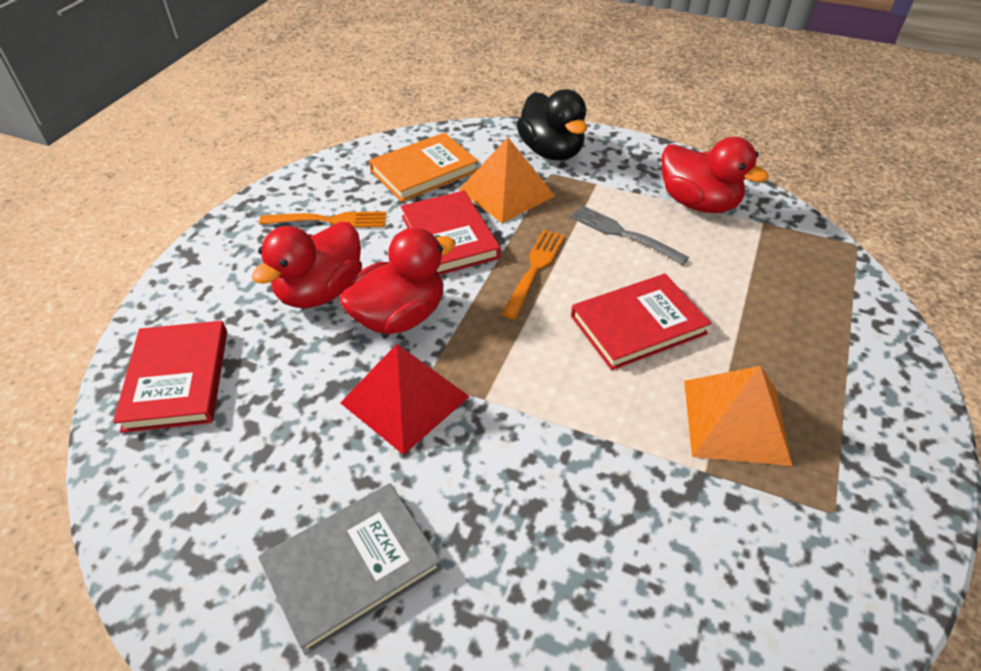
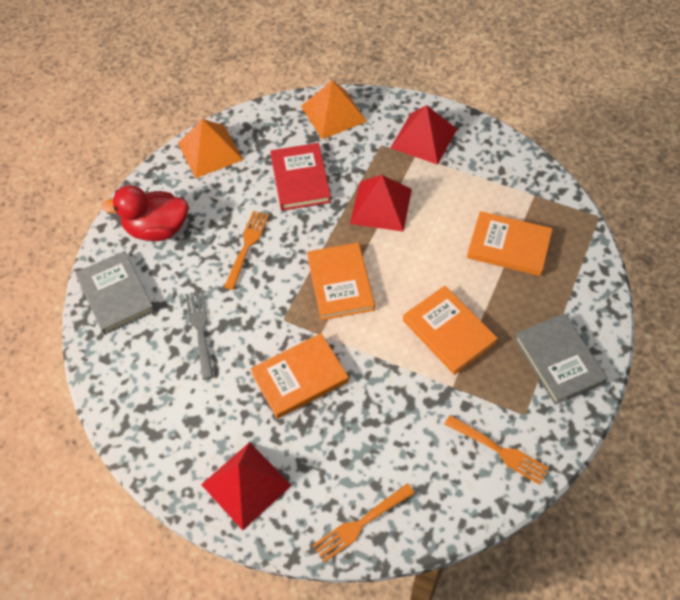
black duck: [517,89,587,161] = 1 -> none = 0
grey book: [258,483,442,655] = 1 -> [75,251,155,335] [514,313,608,405] = 2
orange book: [369,132,478,202] = 1 -> [250,333,349,419] [307,243,375,320] [403,286,498,375] [467,211,553,276] = 4
orange fork: [259,211,386,228] [501,230,565,319] = 2 -> [224,211,269,290] [312,483,415,563] [445,415,549,485] = 3
red book: [113,321,227,433] [401,191,501,275] [571,274,711,370] = 3 -> [270,143,331,211] = 1
red duck: [251,222,362,308] [339,227,455,334] [661,137,769,213] = 3 -> [101,185,189,241] = 1
red pyramid: [340,344,470,455] = 1 -> [201,442,292,530] [350,175,412,232] [391,105,457,165] = 3

